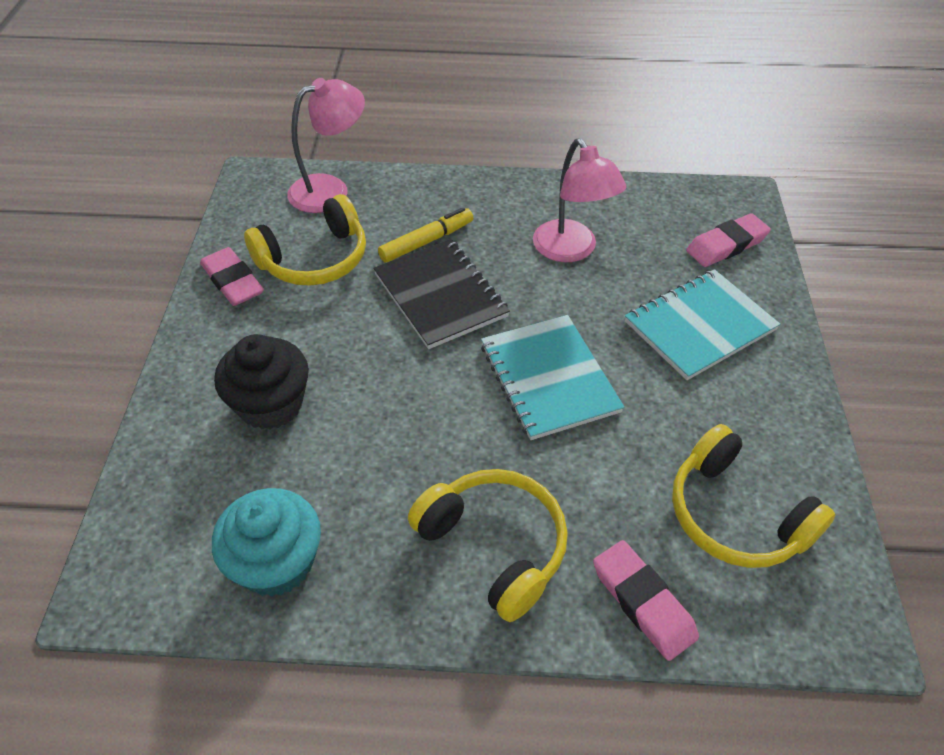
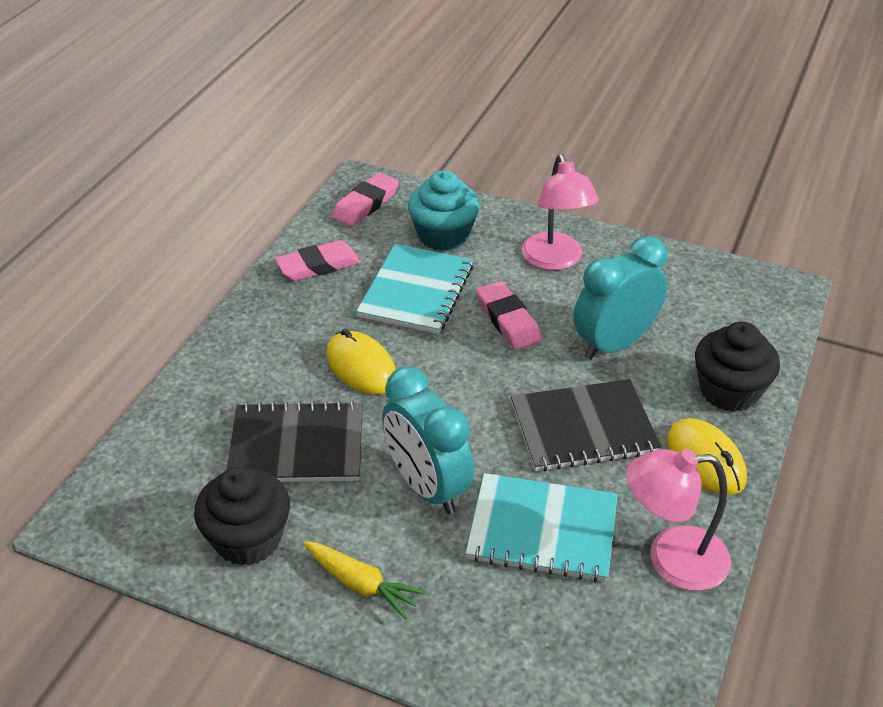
black cupcake: [214,334,309,430] = 1 -> [194,467,290,566] [695,321,780,412] = 2
black notebook: [373,239,510,349] = 1 -> [227,401,363,482] [511,379,661,472] = 2
turquoise clock: none = 0 -> [382,366,474,514] [573,236,667,360] = 2
yellow carrot: none = 0 -> [303,541,426,620] = 1
yellow headphones: [244,194,366,286] [408,469,568,622] [672,424,836,568] = 3 -> none = 0
yellow marker: [378,207,473,263] = 1 -> none = 0
yellow mouse: none = 0 -> [326,329,396,395] [667,418,747,495] = 2

